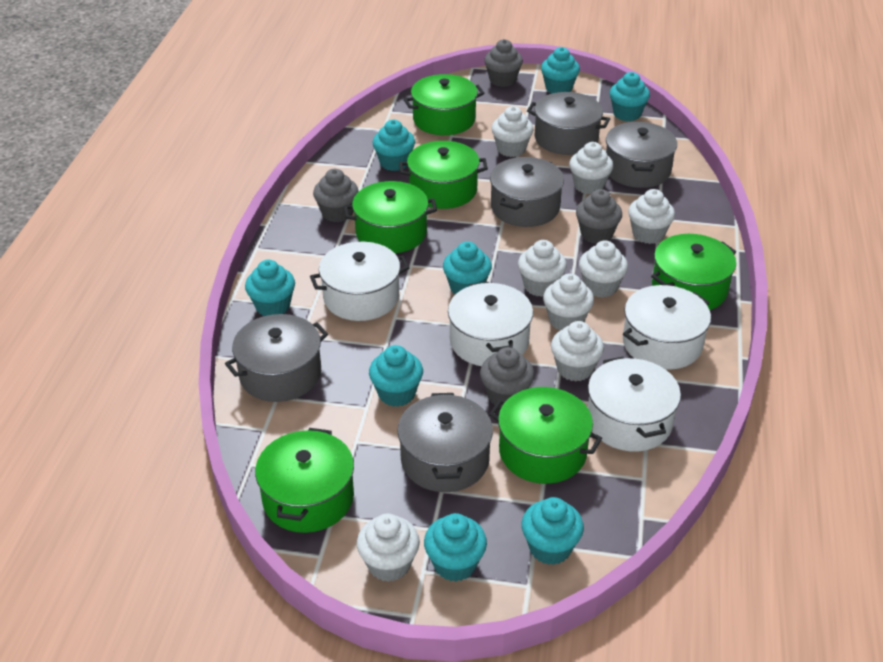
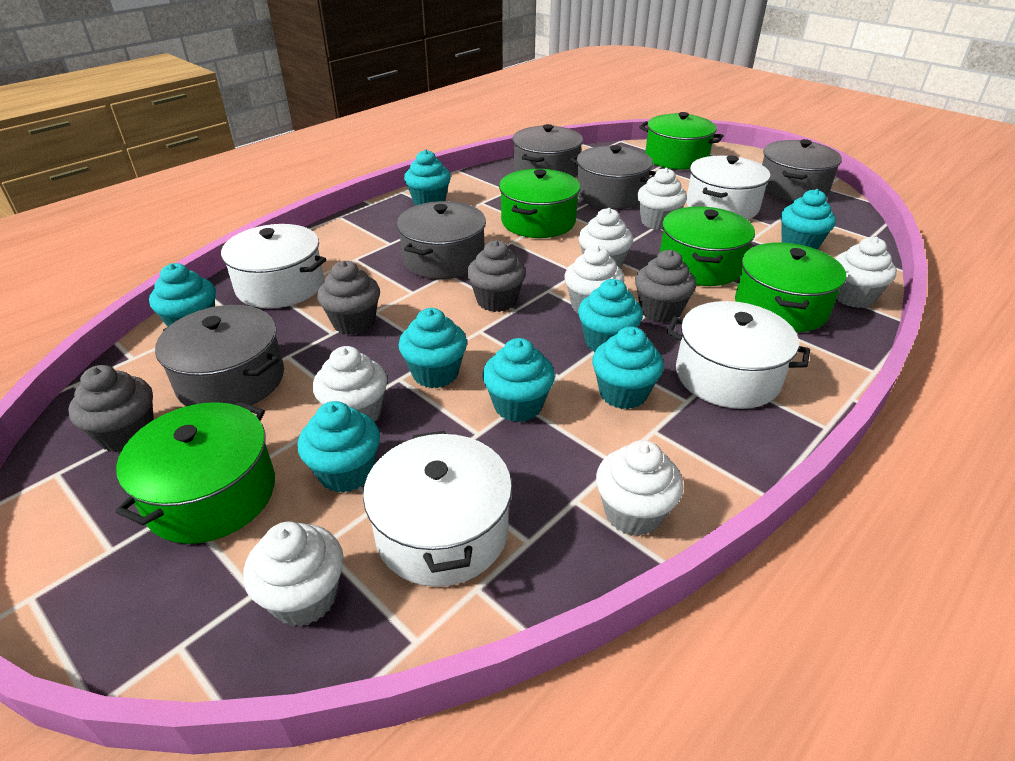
green pot: [255,428,354,533] [344,181,437,253] [399,141,488,209] [404,74,485,135] [489,387,602,484] [651,234,736,310] = 6 -> [115,402,275,544] [499,169,580,238] [639,112,724,170] [660,206,755,286] [735,243,846,332] = 5
white cupcake: [357,513,420,582] [491,106,534,157] [518,240,567,297] [543,273,594,331] [551,321,604,381] [569,142,613,194] [579,241,628,298] [628,189,675,244] = 8 -> [243,521,344,627] [313,346,387,422] [564,245,624,313] [578,208,633,269] [596,440,683,536] [637,168,687,230] [835,237,897,308] = 7

